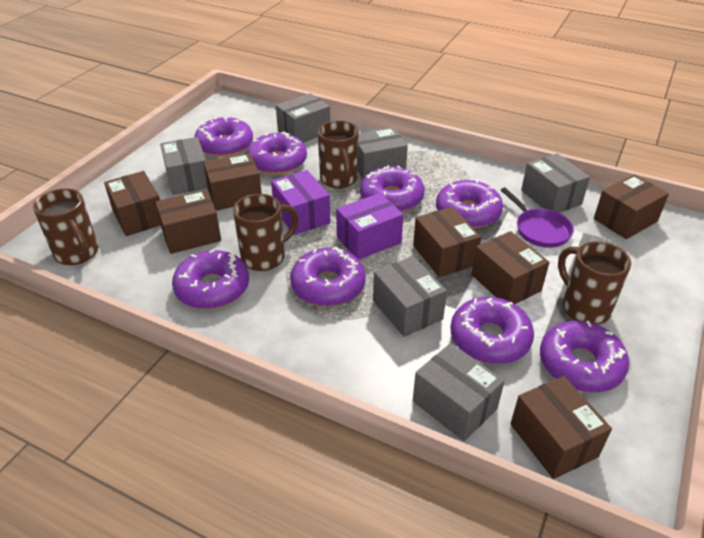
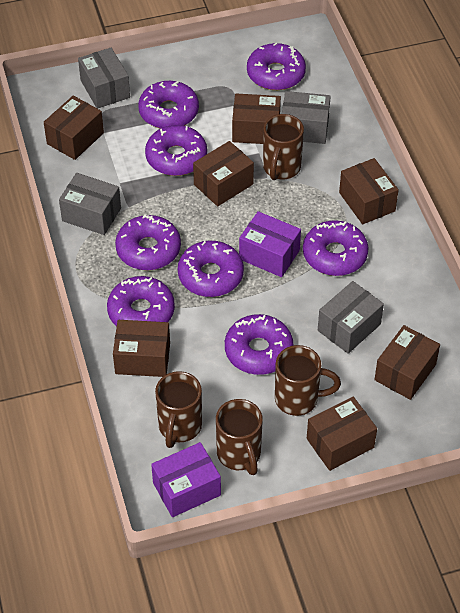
grey box: [160,137,208,195] [276,93,330,143] [358,127,408,179] [373,256,447,337] [413,343,505,441] [521,153,590,213] = 6 -> [59,173,121,235] [78,48,130,109] [282,91,331,144] [318,281,384,354] = 4
purple pan: [501,188,574,248] = 1 -> none = 0

